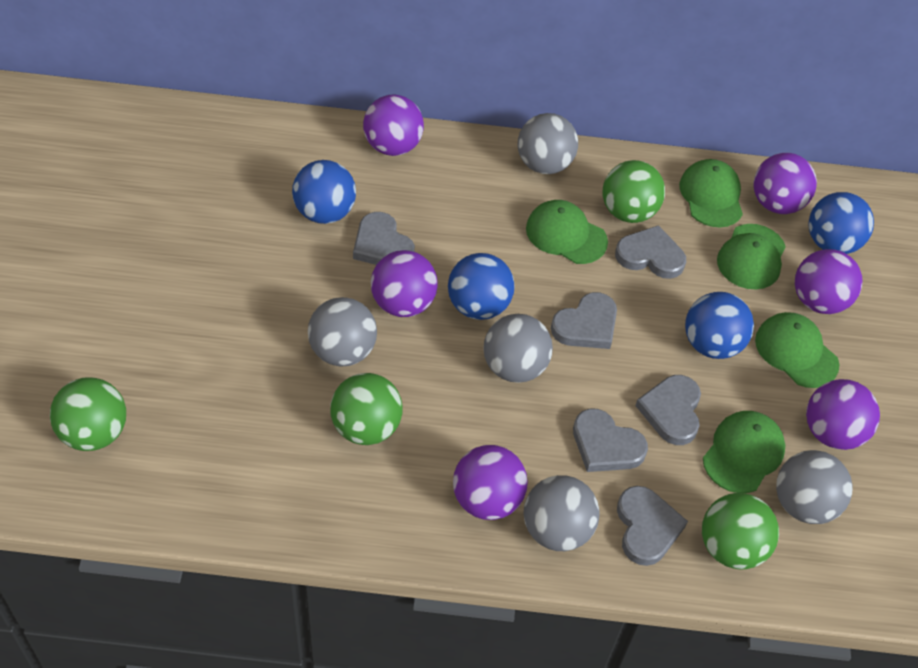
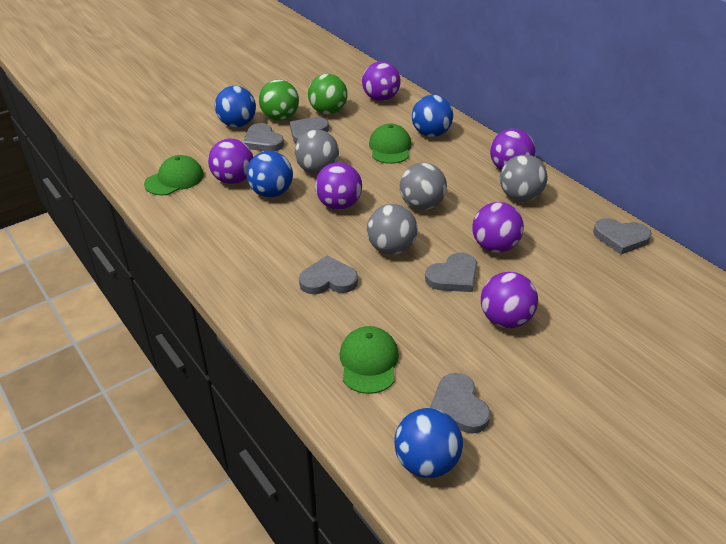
green ball: [50,377,126,451] [330,373,403,445] [603,160,665,223] [702,493,779,570] = 4 -> [259,79,299,121] [308,74,348,114] = 2
green cap: [526,200,608,264] [679,159,743,227] [703,411,785,493] [717,224,786,289] [755,312,839,388] = 5 -> [144,155,204,195] [339,326,399,394] [369,123,411,164] = 3
grey ball: [308,297,377,366] [483,314,553,383] [518,113,578,174] [524,475,600,551] [776,450,853,524] = 5 -> [295,129,339,174] [367,204,418,255] [400,163,447,210] [500,155,547,202] = 4

